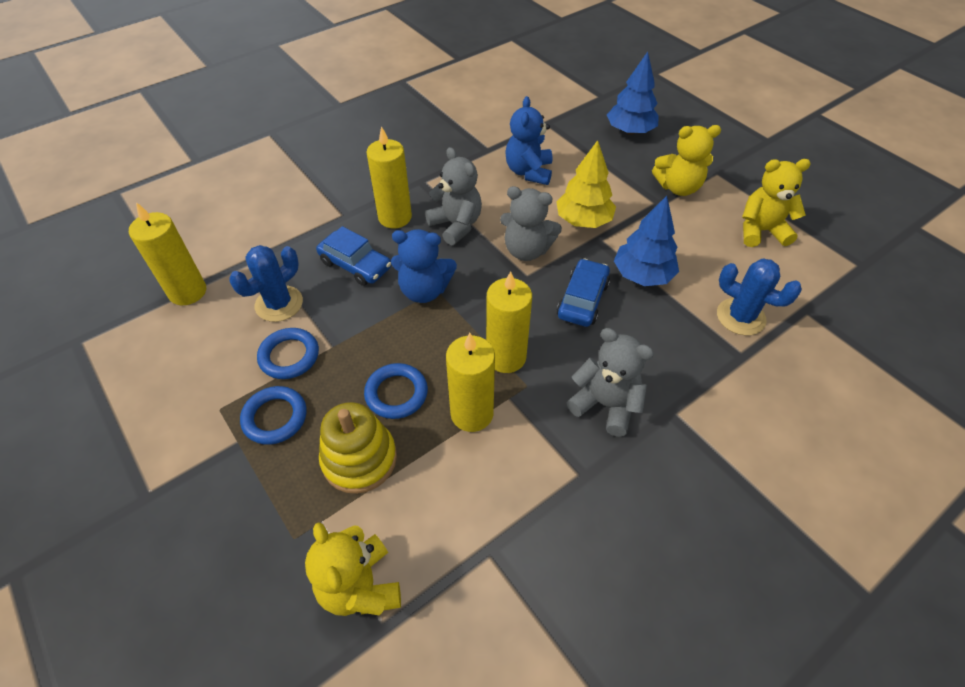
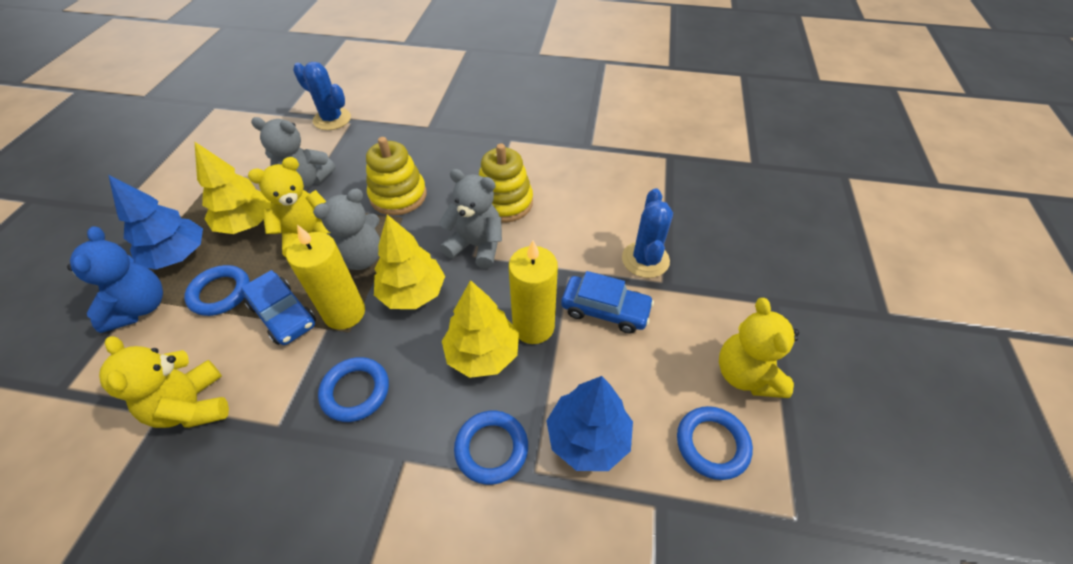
blue ring: [240,386,306,445] [257,328,319,379] [364,363,428,419] = 3 -> [184,265,250,316] [318,357,389,422] [454,411,528,485] [677,406,753,480] = 4
blue teddy bear: [391,229,457,303] [505,96,552,185] = 2 -> [67,226,163,333] = 1
yellow candle: [129,202,206,305] [366,126,412,228] [446,333,495,432] [486,271,532,373] = 4 -> [286,225,365,330] [509,240,558,344] = 2
yellow stacking toy: [319,402,397,494] = 1 -> [366,137,427,216] [479,143,533,223] = 2
yellow tree: [556,140,616,228] = 1 -> [194,141,271,234] [374,215,445,309] [442,280,519,378] = 3

